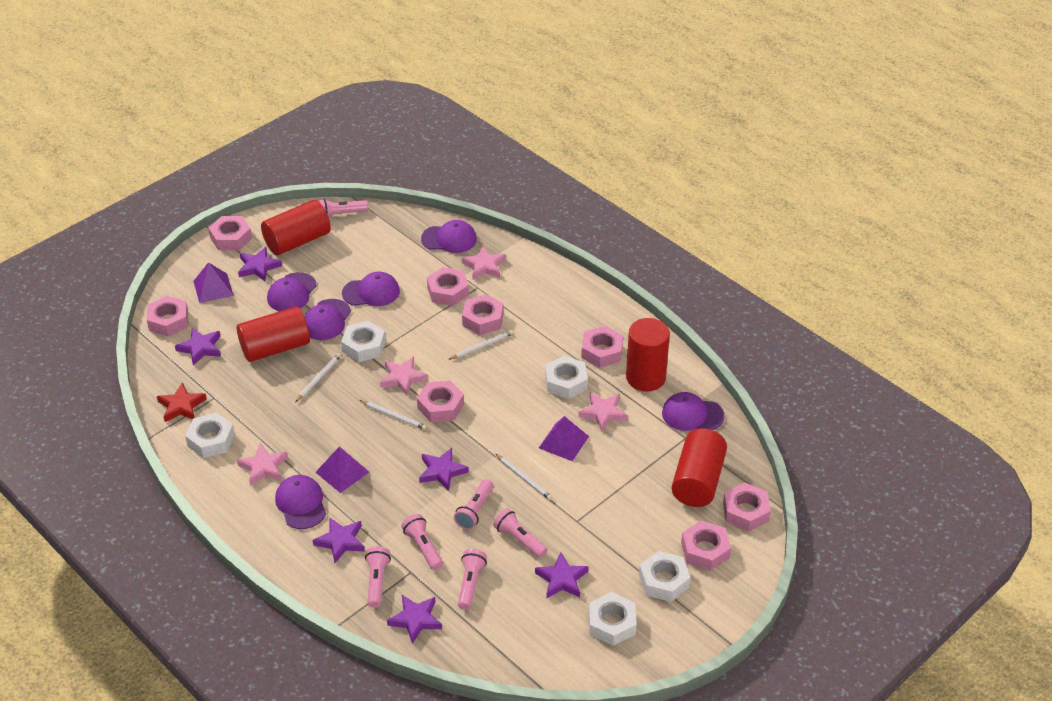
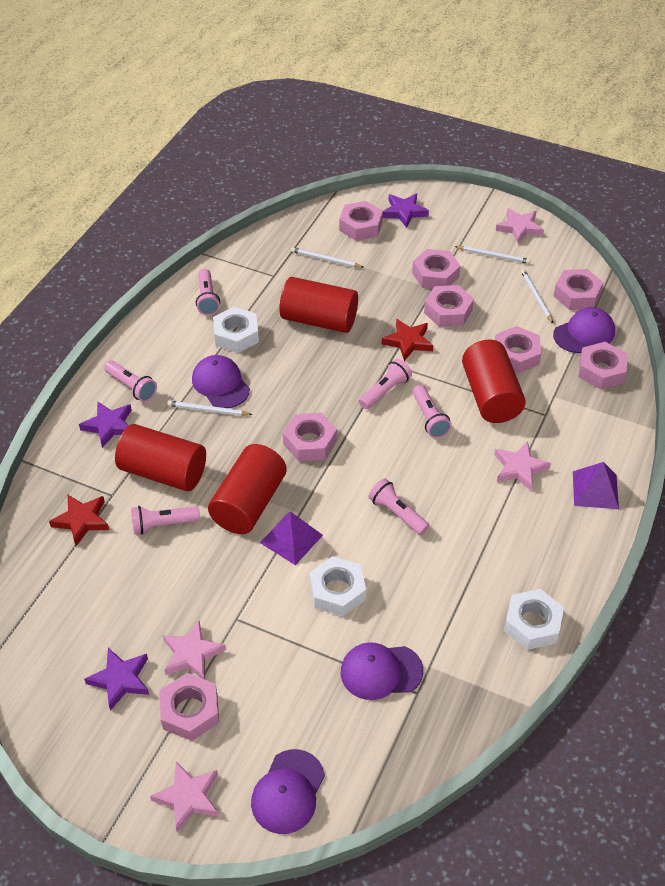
purple cap: [267,272,317,311] [275,475,326,529] [304,299,351,340] [342,272,400,306] [421,220,477,253] [662,392,725,431] = 6 -> [192,355,250,408] [251,749,325,834] [341,642,423,700] [553,307,615,353] = 4
purple pyramid: [193,262,234,303] [315,446,369,493] [539,416,589,461] = 3 -> [260,511,323,565] [573,462,619,509] = 2
purple star: [175,328,221,366] [238,247,282,281] [313,517,365,563] [387,595,442,644] [419,448,469,491] [535,552,589,599] = 6 -> [79,401,132,448] [84,648,149,711] [383,193,429,228] = 3
red star: [157,382,207,422] = 1 -> [49,494,109,546] [382,319,434,361] = 2
white nut: [185,413,235,458] [341,321,386,362] [545,356,588,399] [589,592,637,646] [639,551,690,602] = 5 -> [213,307,259,353] [310,556,366,617] [504,589,564,650] = 3

